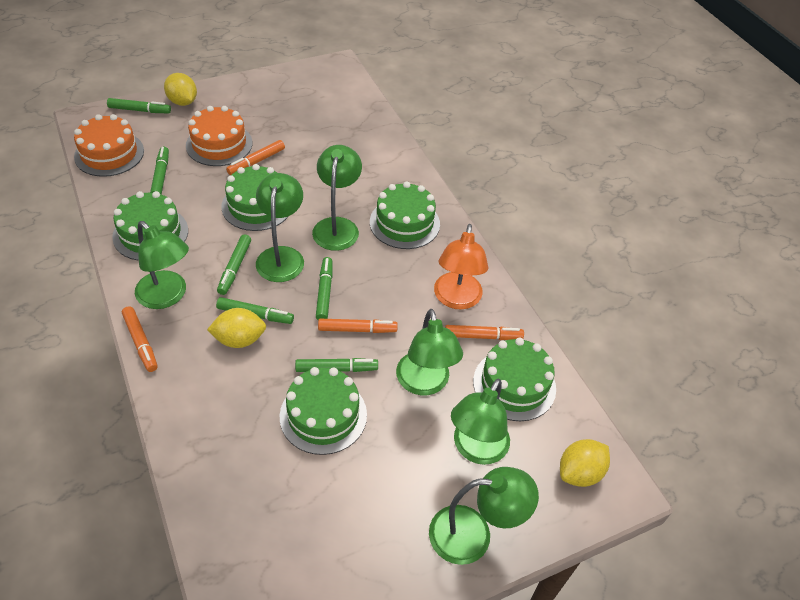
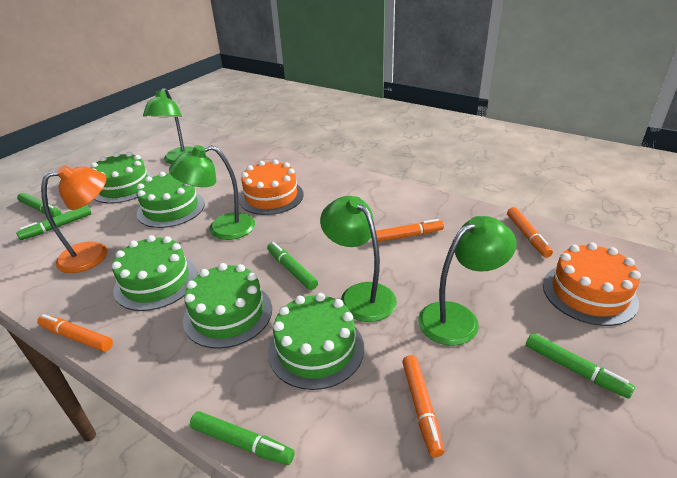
green lamp: [135,221,189,309] [256,173,304,282] [312,145,362,251] [396,309,463,395] [429,467,539,565] [451,379,510,465] = 6 -> [143,88,194,164] [169,145,255,240] [320,196,397,322] [418,216,516,346] = 4
green marker: [107,98,171,113] [150,147,169,195] [216,297,294,324] [217,234,251,295] [295,358,378,372] [316,257,333,320] = 6 -> [16,205,91,240] [17,193,62,217] [190,411,295,465] [267,242,318,290] [526,333,635,399] = 5
yellow lemon: [164,73,197,106] [207,308,266,348] [560,439,610,487] = 3 -> none = 0

